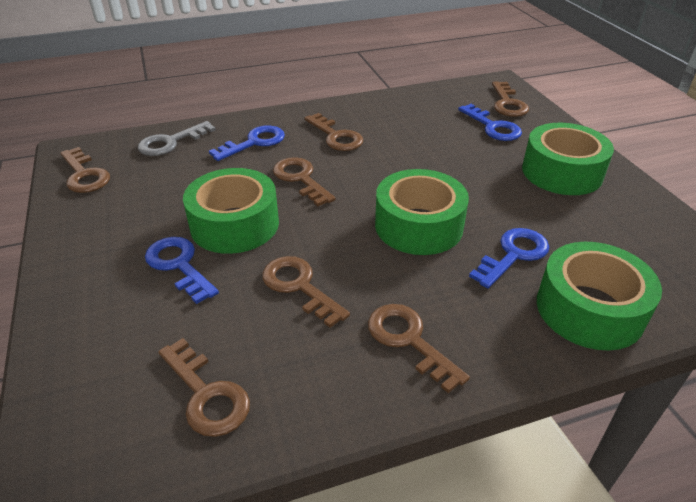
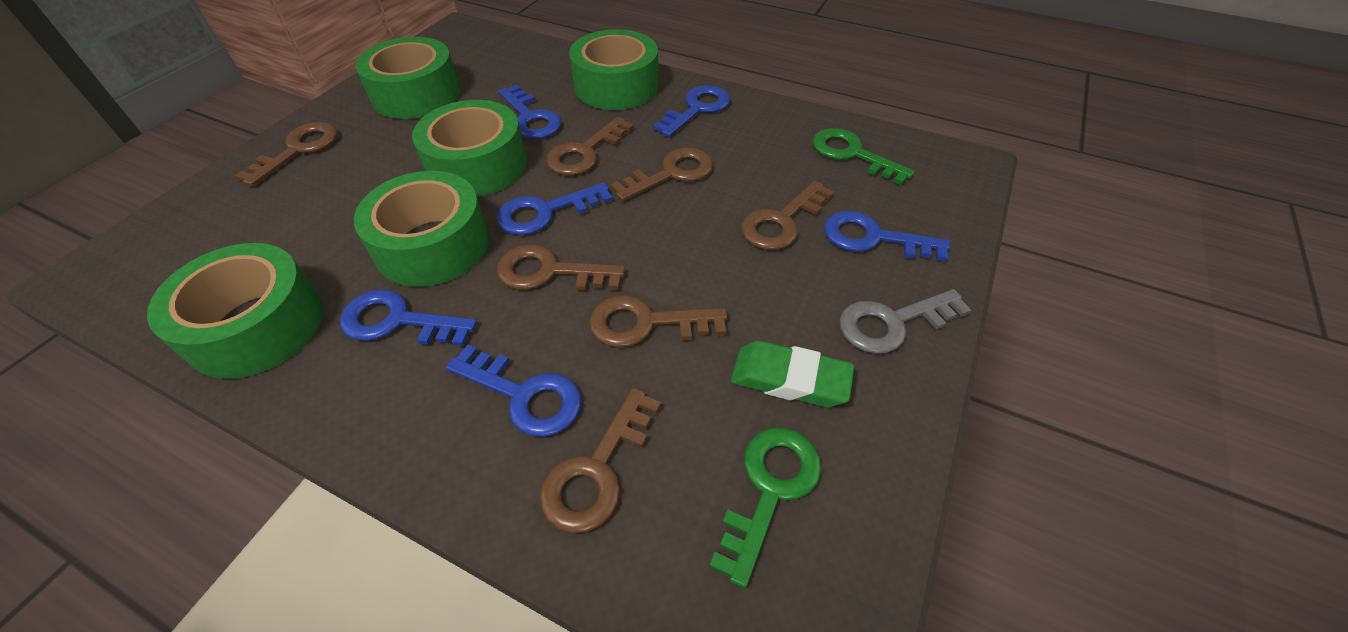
blue key: [145,237,219,304] [209,125,285,161] [458,104,522,141] [469,228,549,289] = 4 -> [340,289,477,346] [446,345,581,437] [497,183,613,235] [498,85,562,139] [653,85,731,137] [824,211,950,262] = 6
green eraser: none = 0 -> [731,341,854,407] = 1
green key: none = 0 -> [709,427,822,588] [813,128,915,185] = 2
green tape: [183,168,279,254] [375,169,469,255] [522,123,614,195] [537,242,662,350] = 4 -> [147,243,323,379] [354,171,489,287] [355,37,460,119] [412,100,527,197] [569,29,659,110] = 5

